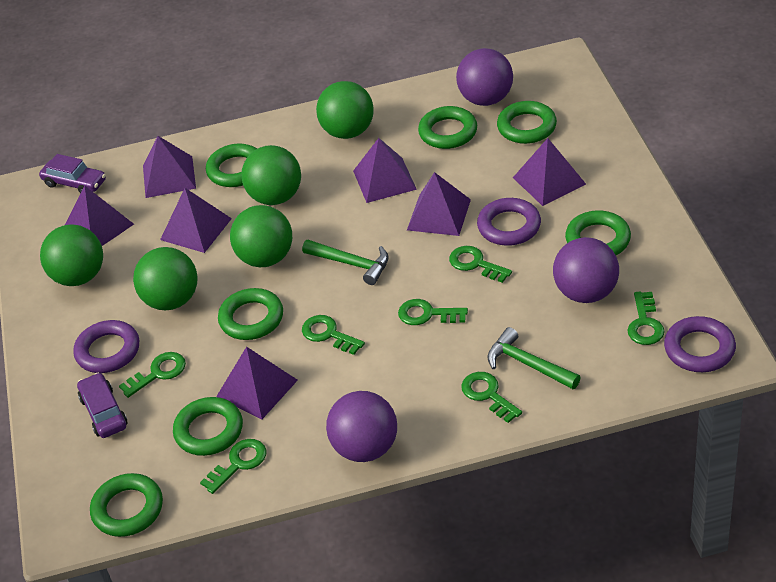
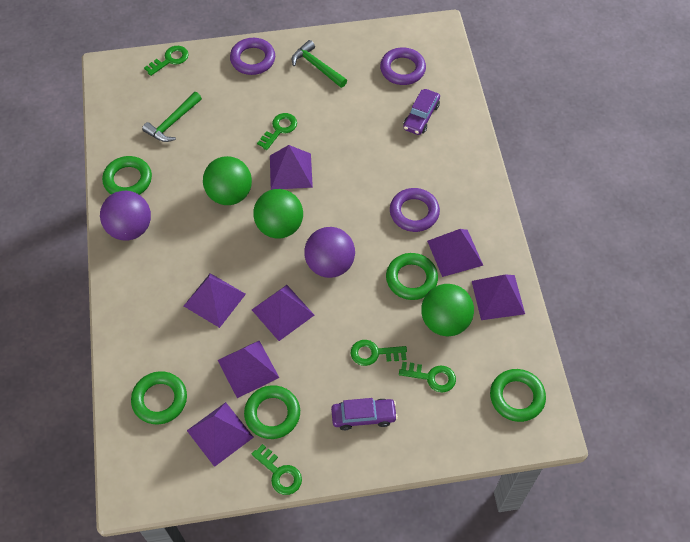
green ball: [40,224,103,286] [133,247,198,311] [230,205,292,267] [241,145,301,205] [316,81,374,139] = 5 -> [203,156,252,205] [253,189,303,239] [421,284,474,336] = 3
green key: [119,352,186,398] [200,439,267,494] [302,315,365,355] [398,299,468,325] [449,246,512,283] [461,372,522,423] [627,291,665,345] = 7 -> [144,46,189,76] [251,444,302,495] [257,113,297,150] [351,340,407,366] [399,362,456,392] = 5
green ring: [90,473,163,537] [173,397,243,456] [206,143,257,187] [218,288,283,340] [418,106,477,149] [497,101,557,144] [565,210,631,255] = 7 -> [102,156,152,195] [131,371,187,425] [244,385,300,439] [386,253,438,300] [490,369,546,422] = 5
purple ball: [326,391,397,462] [456,48,513,106] [553,237,619,303] = 3 -> [100,191,151,241] [304,227,355,278] = 2

